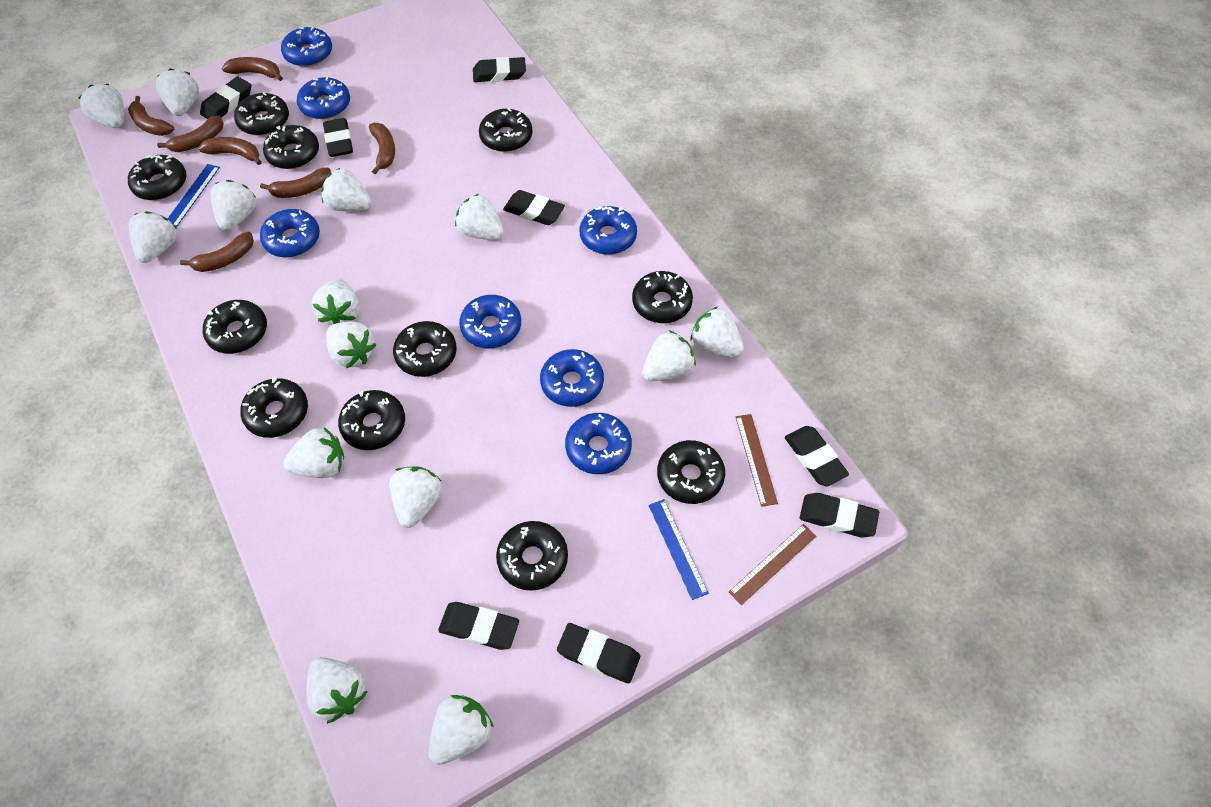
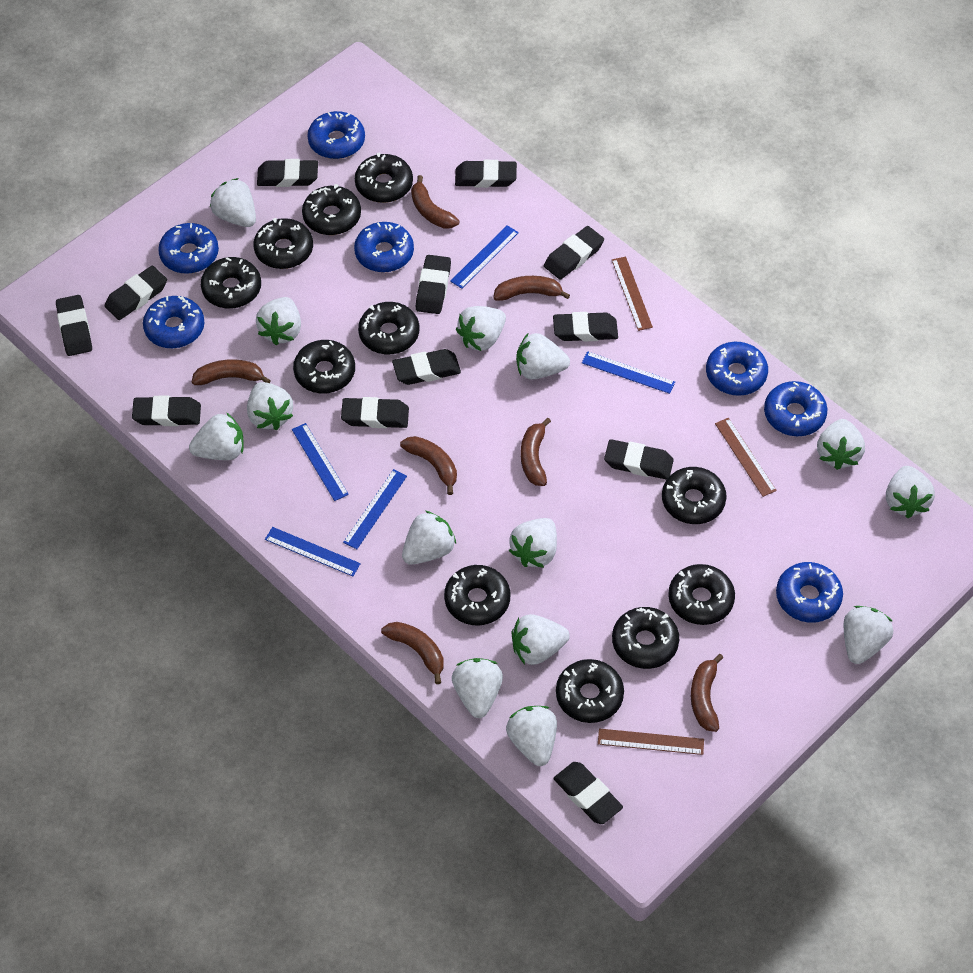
black eraser: [200,76,251,119] [323,118,353,157] [438,602,519,650] [473,57,526,82] [503,190,565,225] [557,623,640,684] [785,426,849,486] [800,493,879,538] = 8 -> [56,295,92,356] [105,266,167,320] [132,396,201,426] [257,159,318,187] [341,397,409,428] [392,349,461,385] [416,255,451,314] [455,160,517,188] [544,226,604,279] [553,312,618,342] [553,762,623,824] [604,439,674,480] = 12
blue ruler: [168,164,220,227] [649,499,708,600] = 2 -> [265,527,361,576] [292,423,349,501] [343,469,407,549] [450,225,519,289] [582,351,675,394] = 5
brown ruler: [729,524,816,605] [736,414,778,507] = 2 -> [598,728,704,755] [612,257,653,331] [715,418,777,497] = 3

